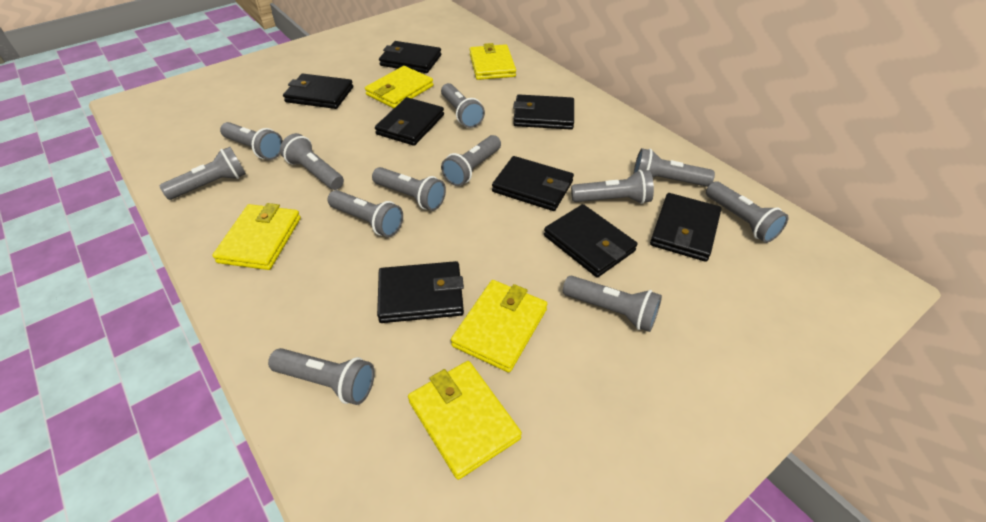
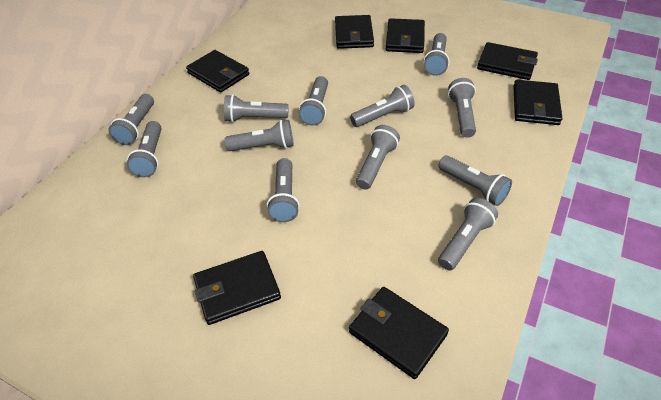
black wallet: [283,74,353,109] [375,97,444,146] [377,261,464,323] [379,41,441,73] [492,156,574,211] [513,95,574,129] [544,204,638,277] [650,193,721,262] = 8 -> [186,50,249,93] [193,251,281,325] [335,15,374,49] [349,287,449,379] [386,18,425,53] [477,42,538,80] [513,80,562,125] = 7
yellow wallet: [212,203,301,270] [365,66,434,108] [408,361,522,480] [451,280,547,372] [469,43,516,80] = 5 -> none = 0

